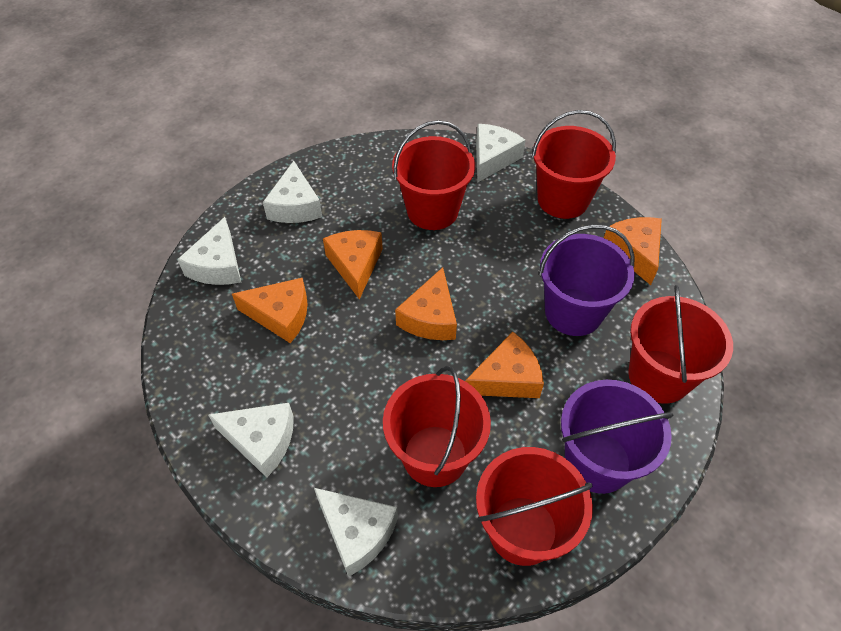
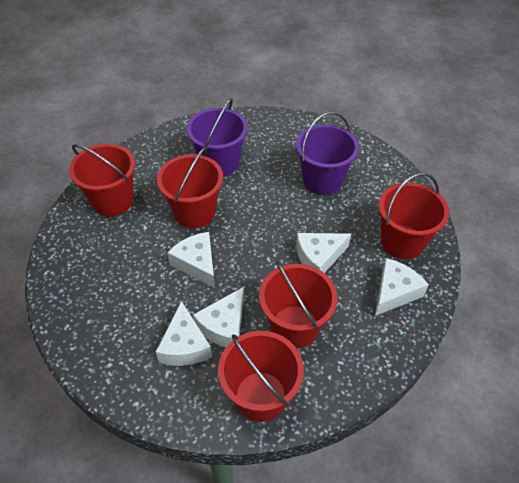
orange cheese: [232,278,308,343] [323,230,383,300] [395,267,457,340] [465,332,544,398] [604,217,662,285] = 5 -> none = 0

